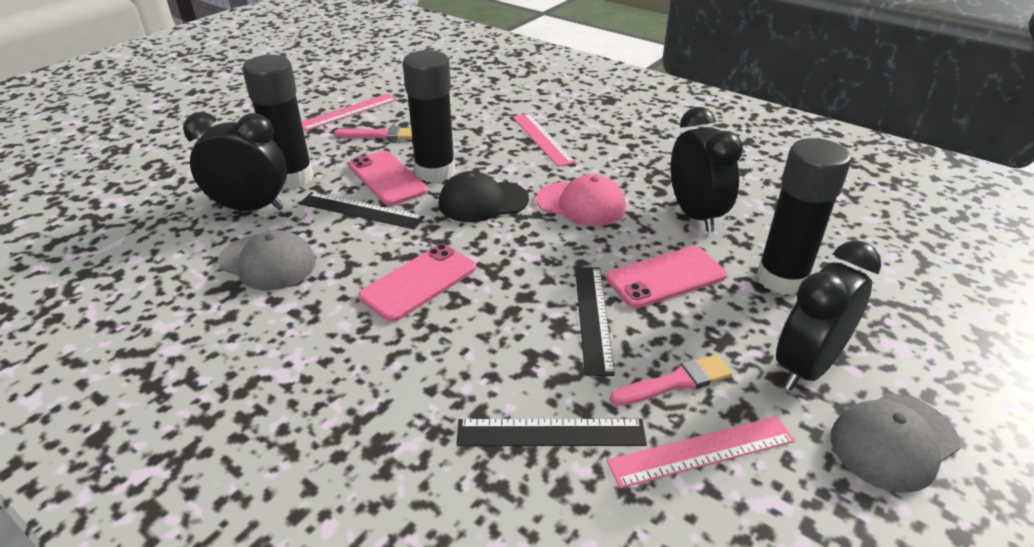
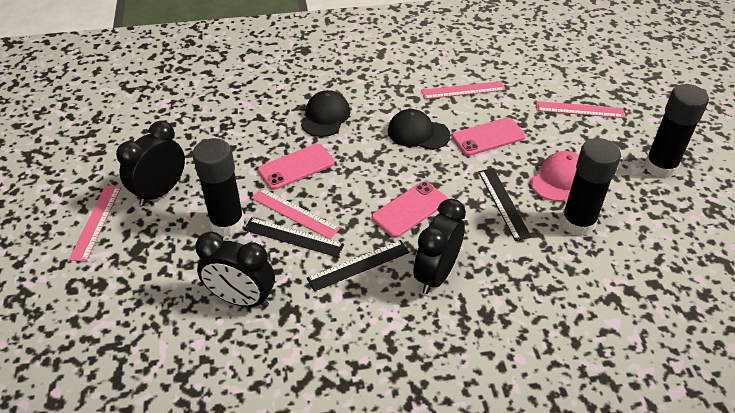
black cap: [439,171,529,222] = 1 -> [301,90,350,137] [388,109,450,150] = 2
grey cap: [217,230,316,291] [831,394,961,493] = 2 -> none = 0
pink brush: [334,126,412,140] [610,354,732,406] = 2 -> none = 0
pink ruler: [302,94,397,131] [513,113,576,167] [607,416,795,488] = 3 -> [69,185,121,262] [251,188,340,239] [421,81,505,99] [536,101,625,118] = 4

